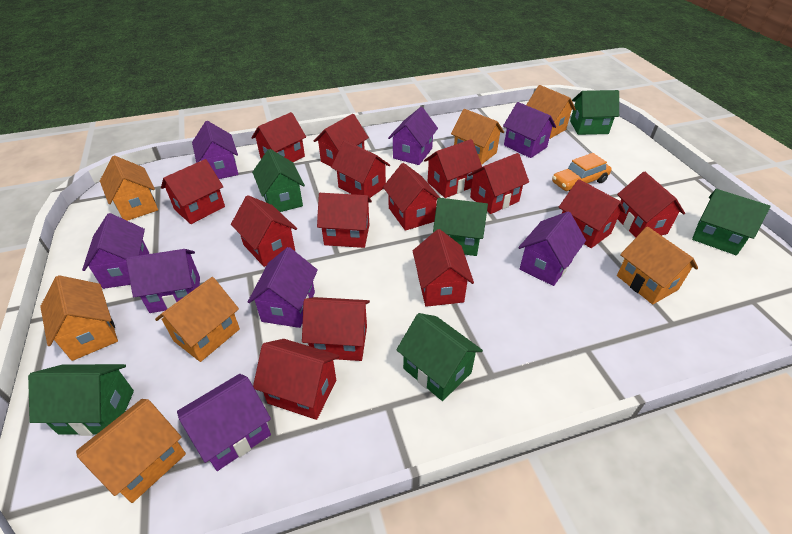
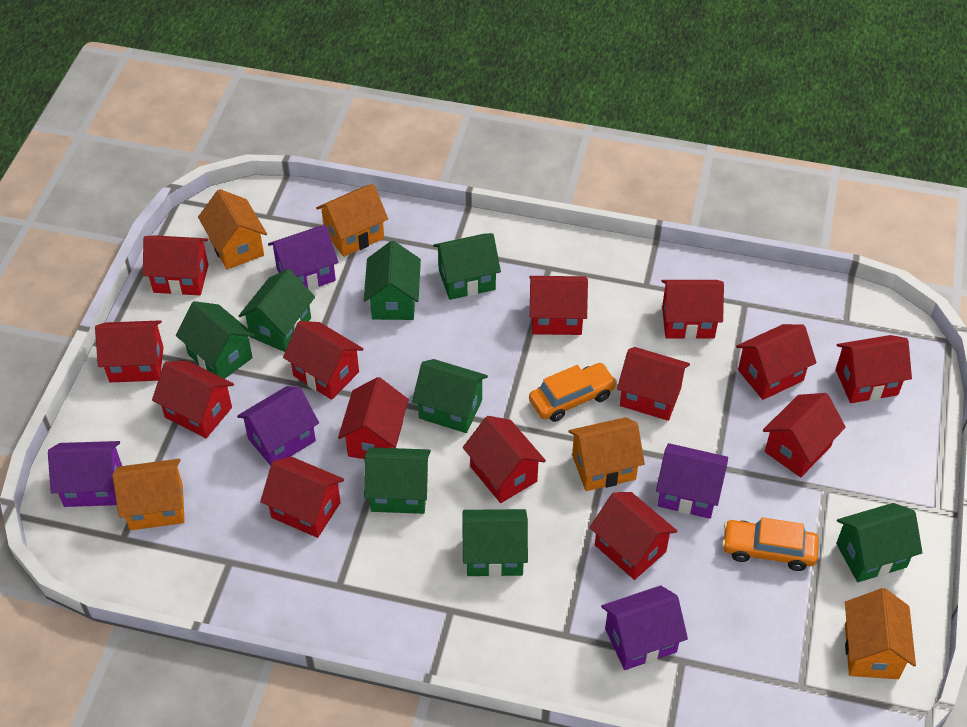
green house: [28,364,134,436] [252,149,305,212] [396,313,483,401] [433,198,488,256] [570,90,619,135] [692,189,771,255] = 6 -> [176,301,255,379] [239,269,315,352] [364,241,421,320] [364,447,431,514] [412,359,488,433] [433,233,501,300] [462,509,528,577] [836,503,923,582] = 8
orange car: [552,153,612,191] = 1 -> [529,363,617,422] [722,517,819,571] = 2
orange house: [40,275,118,361] [76,399,186,503] [100,156,158,221] [155,277,240,362] [451,109,504,165] [526,85,576,139] [617,226,698,304] = 7 -> [112,459,185,530] [198,189,267,270] [316,184,388,257] [568,417,645,491] [845,588,916,679] = 5
purple house: [82,213,149,289] [126,249,200,313] [177,374,271,471] [192,121,239,179] [248,247,318,328] [388,107,438,165] [503,102,556,158] [518,211,586,286] = 8 -> [48,441,122,507] [237,386,319,466] [268,225,338,291] [601,585,688,670] [656,443,728,519] = 5

